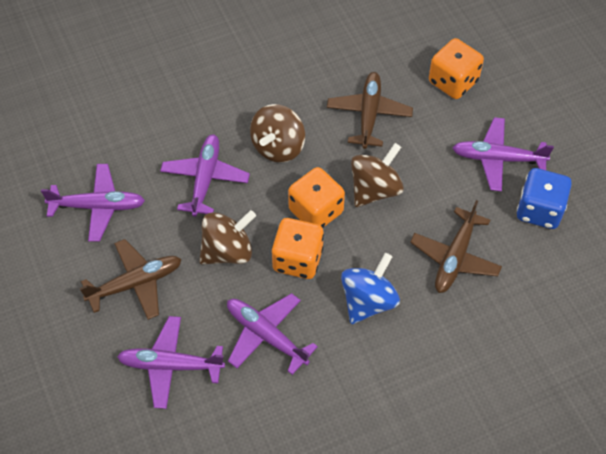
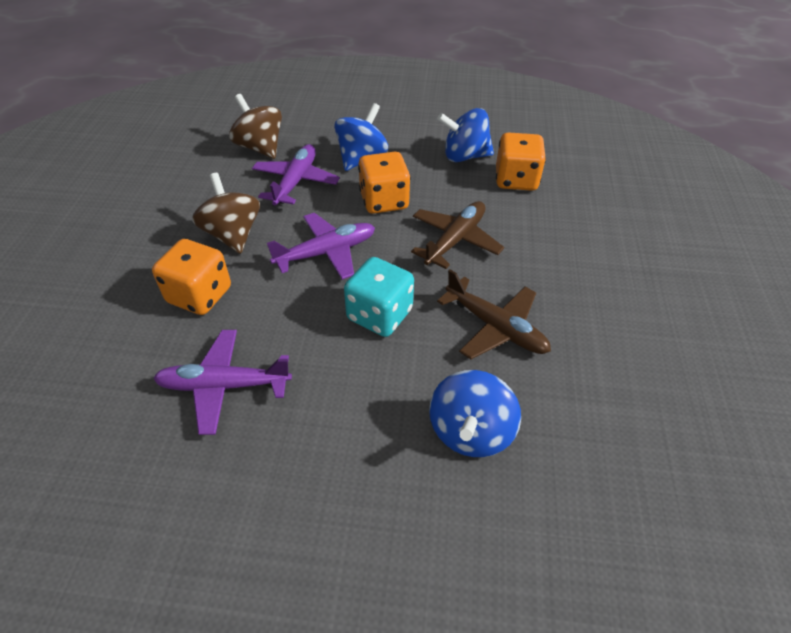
blue dice: [517,168,572,229] = 1 -> none = 0
blue spinning top: [341,253,400,324] = 1 -> [334,103,388,171] [429,370,521,457] [437,108,494,162] = 3
brown plane: [80,239,182,320] [327,72,413,149] [410,200,502,293] = 3 -> [411,201,504,269] [437,269,551,359] = 2
brown spinning top: [199,210,256,264] [250,104,305,163] [351,143,404,207] = 3 -> [192,173,260,254] [229,94,282,159] = 2
purple plane: [41,164,145,242] [117,316,225,409] [160,134,250,217] [227,293,318,375] [453,117,554,192] = 5 -> [153,330,292,435] [252,144,340,205] [267,213,375,280] = 3
turquoise dice: none = 0 -> [344,257,414,337] = 1

